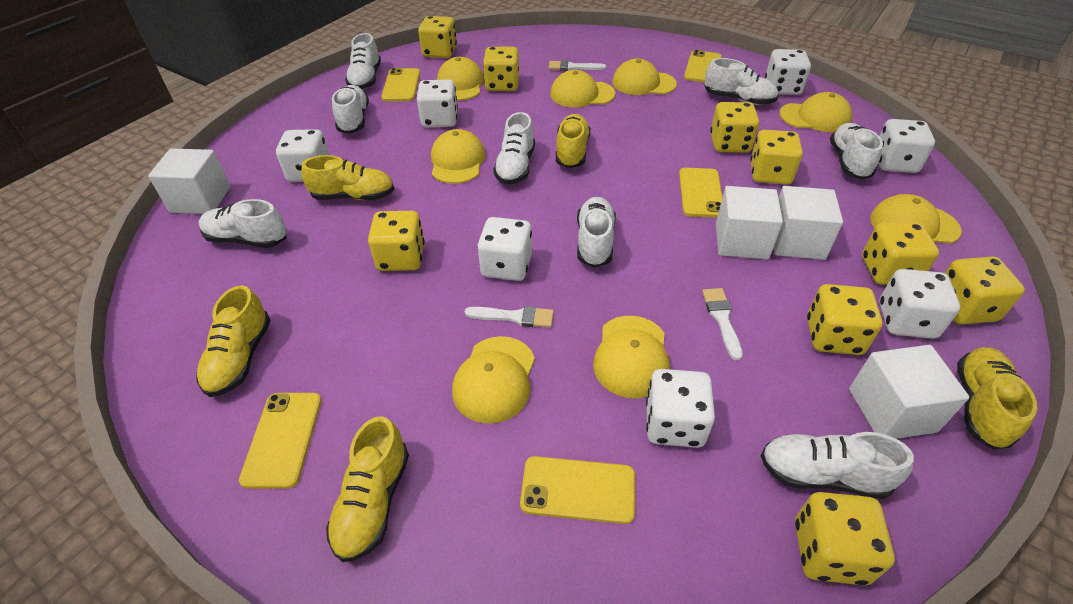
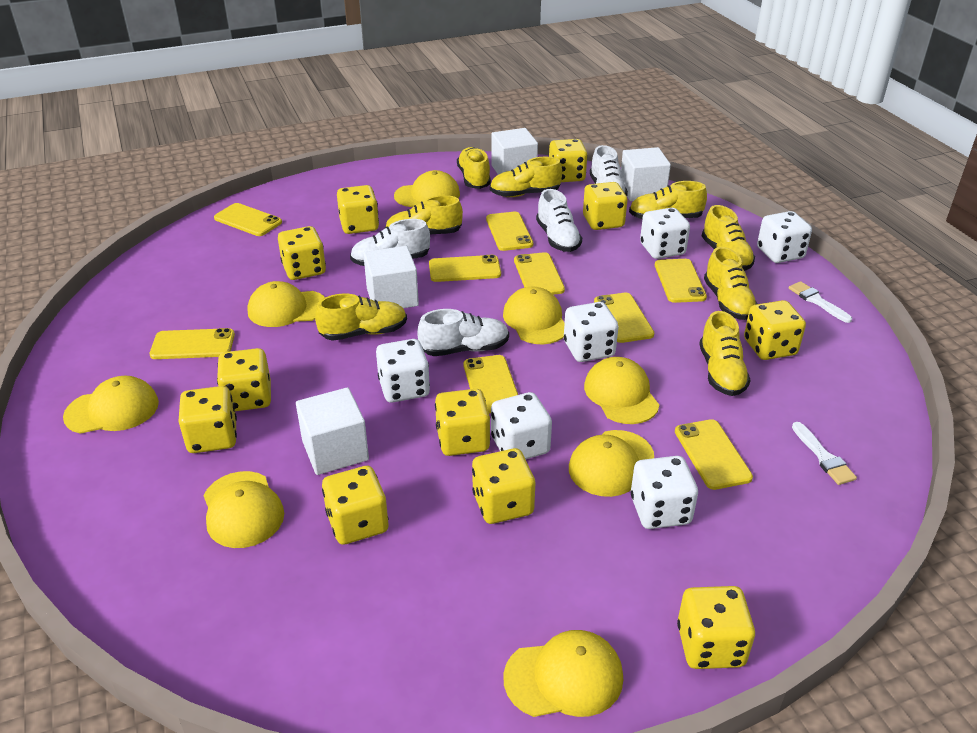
white brush: [465,306,554,328] [549,60,606,71] [702,288,743,360] = 3 -> [789,281,852,323] [792,422,857,485] = 2
white dice: [276,129,329,182] [417,79,458,128] [477,217,532,281] [646,369,715,448] [765,49,811,95] [878,119,935,173] [879,269,960,339] = 7 -> [376,339,430,403] [491,392,552,459] [564,302,618,362] [631,456,698,529] [640,208,690,259] [757,211,812,263] = 6
white shoe: [199,199,287,248] [332,85,369,134] [345,33,381,90] [493,112,535,185] [577,197,616,268] [704,58,778,105] [760,432,914,499] [830,123,883,180] = 8 -> [350,219,430,266] [417,309,509,356] [536,189,582,252] [590,145,628,196] = 4
yellow dice: [368,211,425,271] [418,16,457,58] [483,47,519,91] [710,102,759,152] [750,130,803,184] [795,492,895,585] [807,284,882,355] [862,223,939,285] [945,256,1025,324] = 9 -> [178,386,237,453] [217,348,271,411] [278,226,326,280] [322,466,388,545] [337,185,379,234] [435,389,490,456] [472,448,535,524] [549,139,588,182] [583,182,627,230] [677,586,755,669] [744,300,806,360] = 11
yellow phone: [239,393,322,489] [381,68,420,102] [520,456,635,524] [679,168,723,218] [684,50,722,82] = 5 -> [150,328,235,359] [214,203,282,236] [429,255,501,282] [463,355,518,413] [486,212,533,251] [514,252,565,295] [594,293,654,343] [655,259,707,303] [675,419,753,490] = 9
yellow shoe: [196,285,271,397] [302,155,394,200] [326,416,409,562] [556,114,591,168] [957,347,1037,449] = 5 -> [315,294,407,341] [385,195,463,234] [457,147,491,189] [490,157,562,197] [629,181,707,219] [699,311,751,396] [702,205,755,271] [704,247,757,320] = 8

